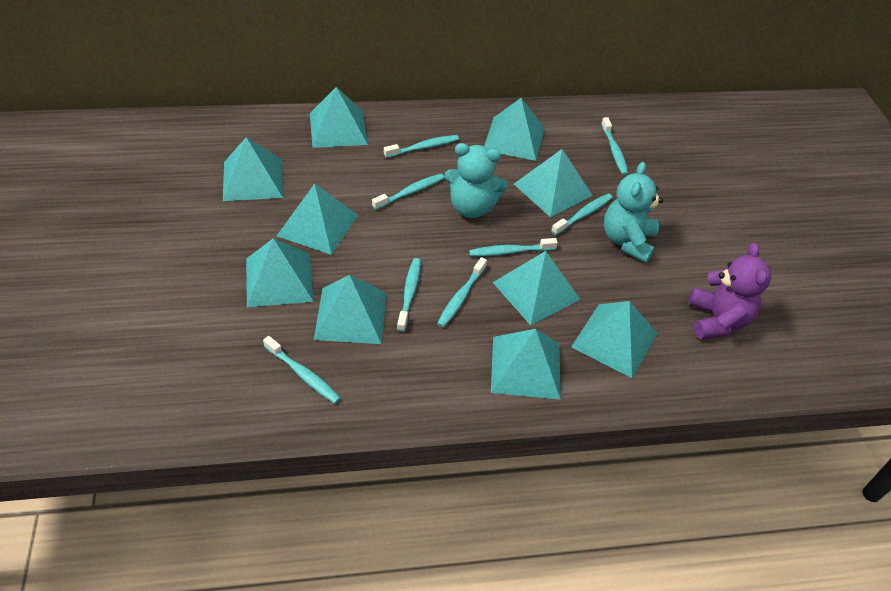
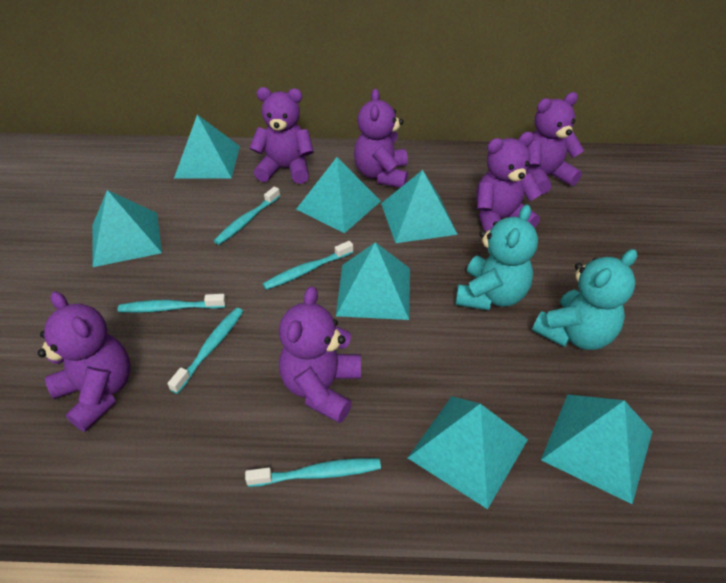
purple teddy bear: [689,243,771,339] = 1 -> [38,291,131,432] [249,87,314,184] [279,286,361,423] [354,89,408,188] [476,132,542,231] [526,92,584,194] = 6
turquoise pyramid: [223,137,283,201] [246,238,314,307] [277,183,358,255] [310,87,368,148] [314,275,387,344] [484,98,545,161] [491,329,561,400] [492,251,581,325] [514,149,593,217] [571,301,658,378] = 10 -> [92,190,162,267] [174,115,240,178] [296,157,381,233] [336,242,410,320] [381,170,458,243] [408,396,528,509] [541,395,653,504] = 7
turquoise toothbrush: [263,336,341,404] [372,174,445,210] [384,135,459,158] [397,258,421,332] [437,257,487,328] [469,238,558,256] [551,193,613,235] [601,117,629,175] = 8 -> [118,294,226,313] [167,308,243,394] [214,187,280,245] [245,458,381,487] [263,241,353,290] = 5

